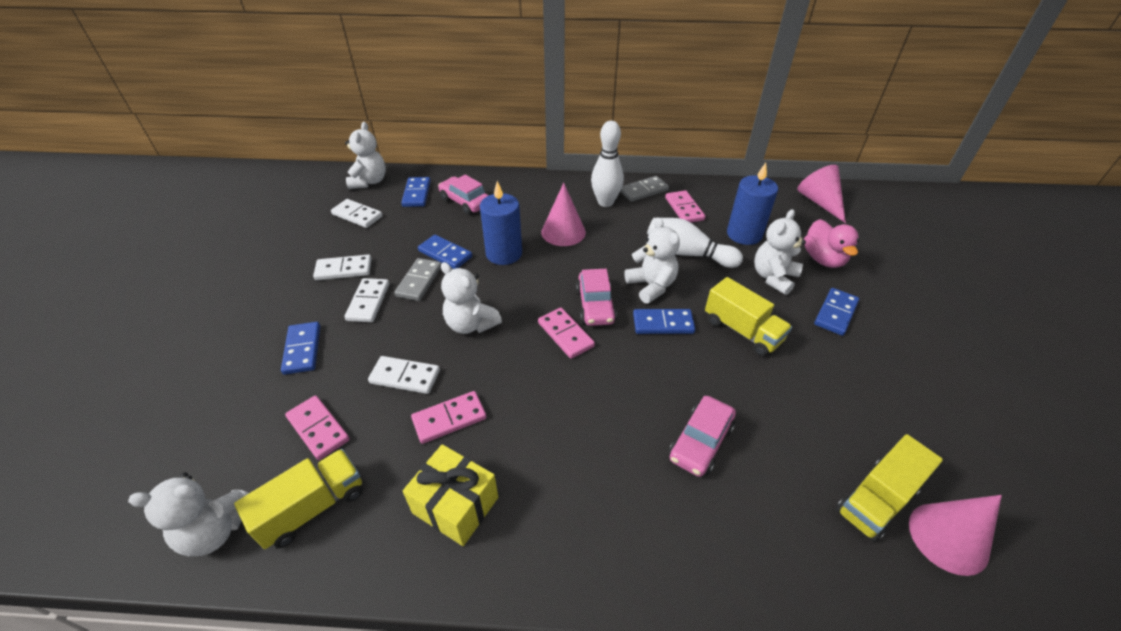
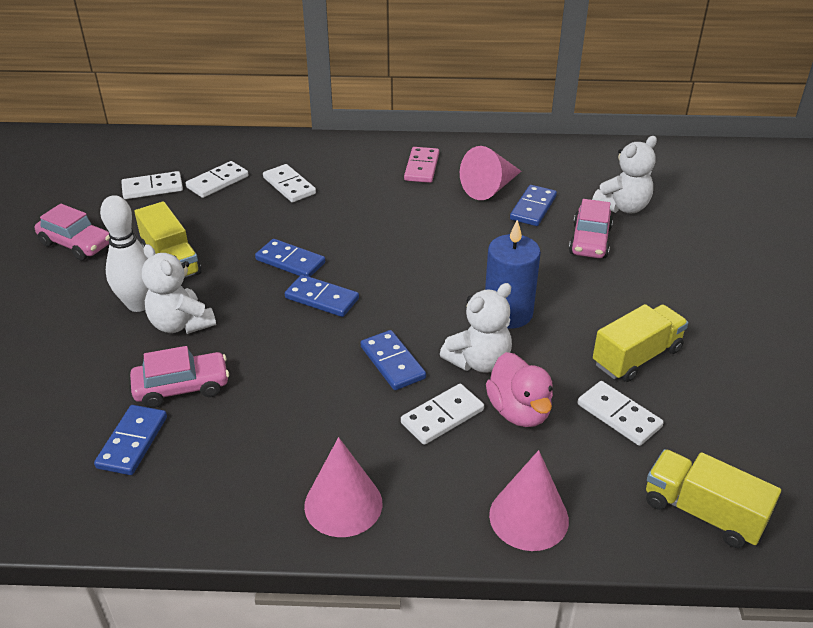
blue candle: [480,181,522,265] [727,163,778,245] = 2 -> [485,220,541,329] = 1
grey domino: [394,258,441,301] [620,176,669,202] = 2 -> none = 0
pink domino: [285,395,350,460] [411,391,486,444] [538,308,595,359] [665,190,706,222] = 4 -> [404,147,439,183] = 1
white bowling pin: [591,121,624,207] [647,218,743,268] = 2 -> [100,195,149,312] = 1
white domino: [313,254,372,280] [331,199,383,228] [344,278,389,322] [368,356,440,394] = 4 -> [121,171,183,199] [185,161,248,198] [263,164,316,202] [401,384,484,445] [577,381,664,446] = 5
white teddy bear: [128,473,249,557] [345,122,386,189] [441,262,502,334] [625,217,680,304] [754,209,806,295] = 5 -> [142,244,216,334] [440,283,512,373] [592,136,657,213] = 3
yellow gift: [403,444,498,546] = 1 -> none = 0

